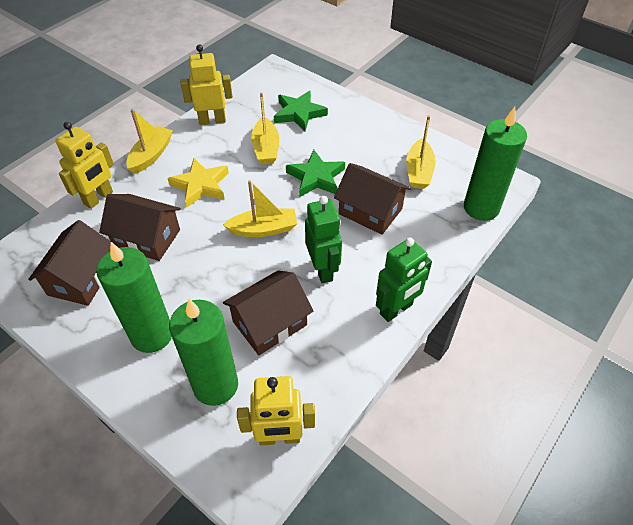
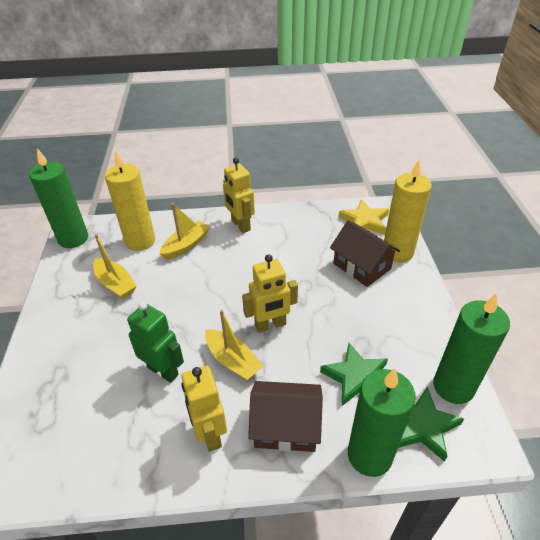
brown house: [28,220,114,306] [99,194,181,261] [223,270,313,355] [334,163,411,235] = 4 -> [248,381,323,452] [330,220,400,287] = 2
green robot: [305,196,342,283] [376,237,432,322] = 2 -> [127,302,184,383] = 1
yellow boat: [126,109,173,174] [223,180,297,237] [251,92,279,164] [406,115,436,189] = 4 -> [93,234,137,299] [160,203,210,260] [205,310,263,381] = 3
yellow candle: none = 0 -> [105,150,155,251] [384,160,432,263] = 2

